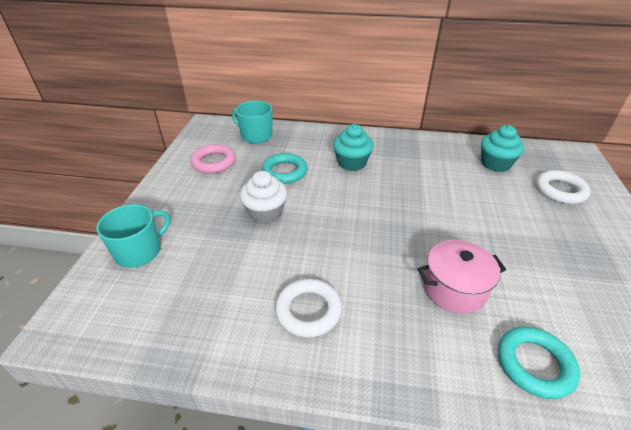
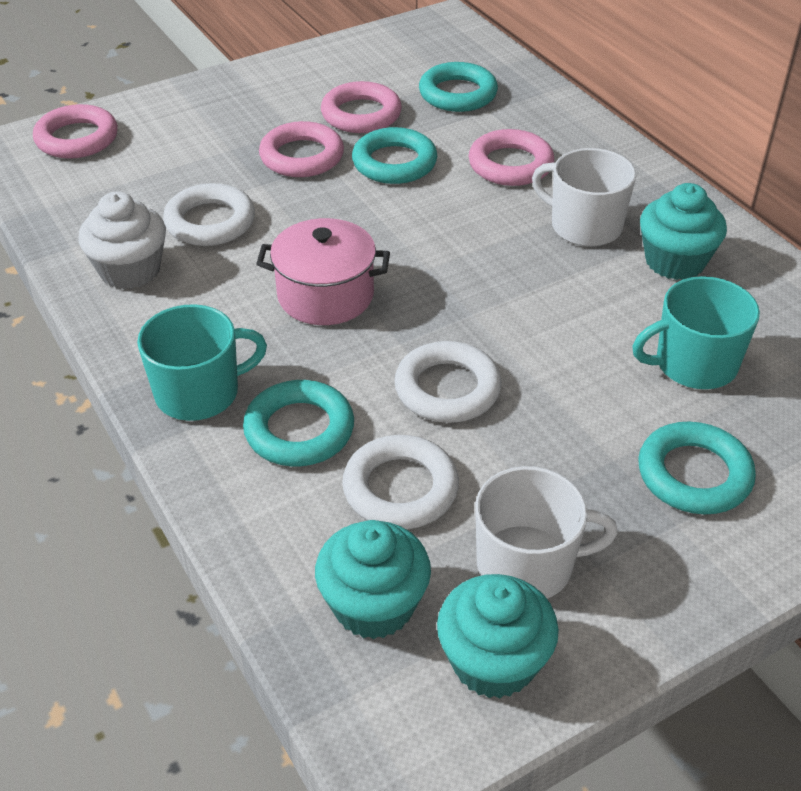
pink ring: [190,144,236,174] = 1 -> [33,104,118,159] [259,121,344,177] [321,81,402,133] [468,129,554,186] = 4
turquoise cupcake: [333,124,374,171] [481,125,524,172] = 2 -> [315,520,431,639] [437,574,559,699] [640,183,727,280] = 3
turquoise ring: [262,153,308,184] [498,326,580,399] = 2 -> [243,380,354,466] [352,127,437,184] [419,62,498,112] [638,421,756,514] = 4
white mug: none = 0 -> [475,466,618,599] [532,148,636,246] = 2
white ring: [275,279,342,338] [536,170,591,204] = 2 -> [163,183,255,246] [342,435,459,529] [394,341,502,423] = 3

